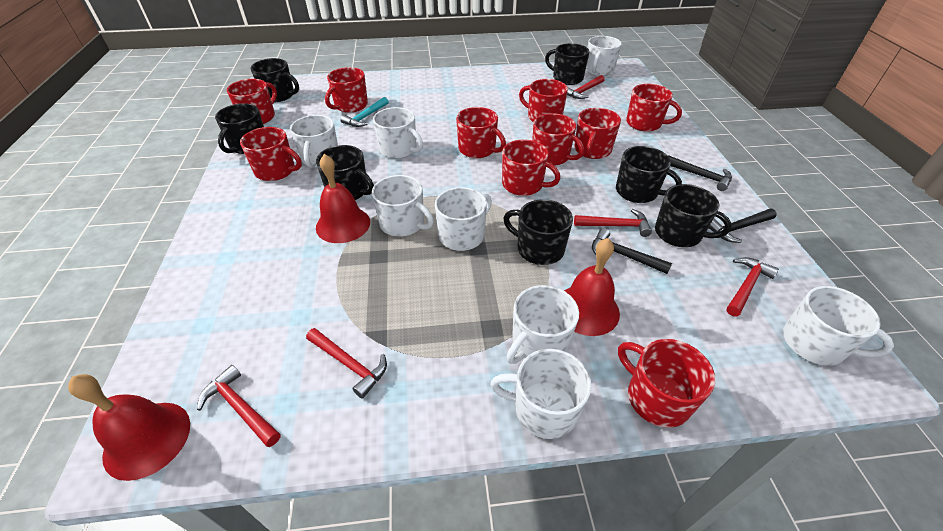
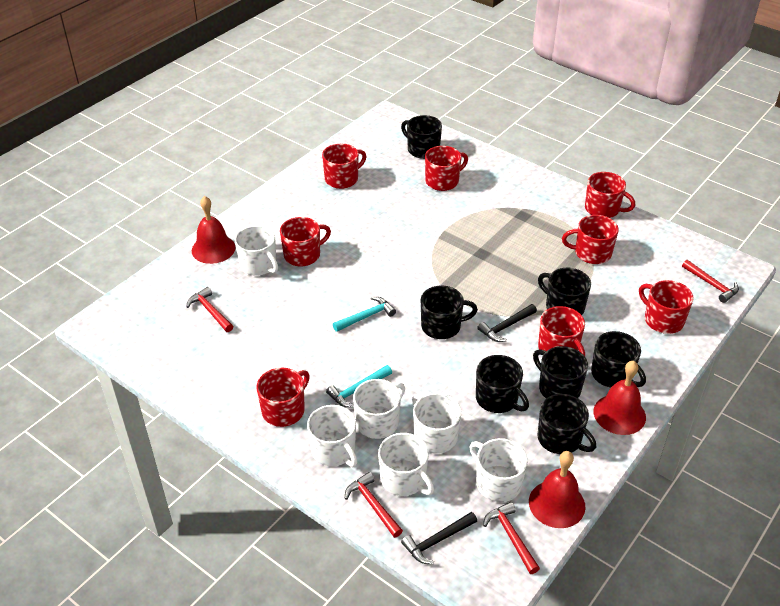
black hammer: [592,228,672,274] [668,155,732,191] [709,209,777,243] = 3 -> [401,512,477,564] [477,304,537,342] = 2
red hammer: [197,365,281,447] [306,328,387,398] [567,75,604,99] [574,209,652,237] [726,257,779,316] = 5 -> [186,287,233,332] [345,472,403,538] [483,502,540,574] [682,260,739,303] = 4
red mug: [227,79,277,124] [240,127,302,181] [325,67,368,113] [456,107,506,158] [502,139,561,196] [519,79,568,122] [532,113,584,166] [574,108,621,159] [618,339,716,428] [626,84,682,132] = 10 -> [257,368,310,427] [280,217,331,266] [322,144,367,189] [425,146,468,191] [538,306,585,356] [562,215,619,264] [585,172,635,218] [639,280,694,334] = 8
turquoise hammer: [340,97,389,127] = 1 -> [326,365,392,408] [333,297,396,332] = 2
white mug: [290,115,338,168] [372,175,434,237] [373,107,423,159] [435,187,492,251] [490,349,591,439] [507,285,579,364] [586,36,622,76] [783,286,894,366] = 8 -> [235,225,278,276] [307,405,357,467] [353,379,405,439] [378,433,434,496] [412,393,462,454] [469,438,528,502] = 6

